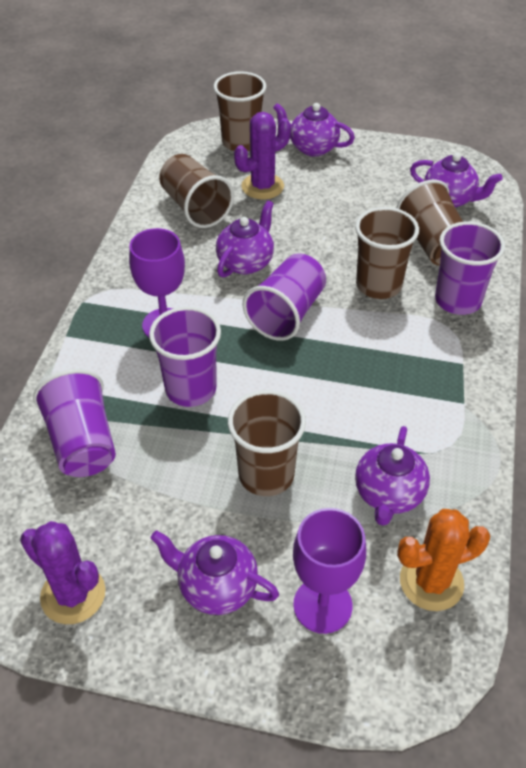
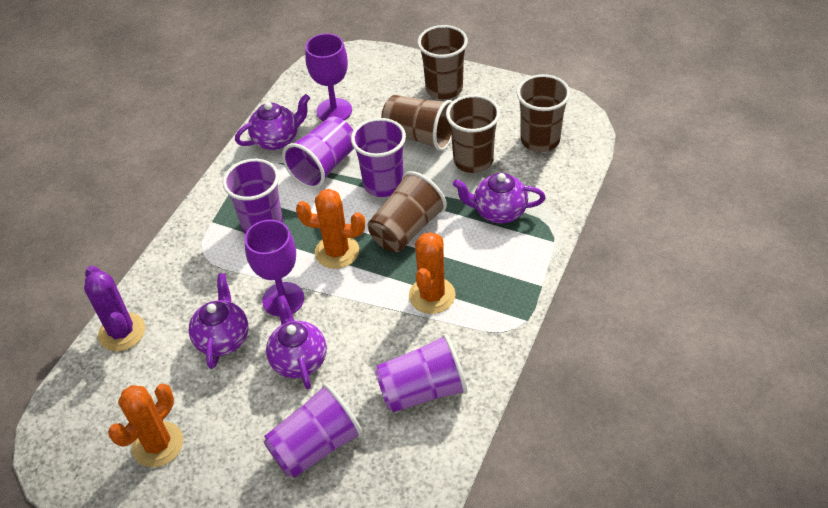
orange cactus: [397,509,491,611] = 1 -> [108,384,183,467] [296,189,365,269] [409,232,456,314] = 3
purple cactus: [20,521,106,624] [234,112,291,199] = 2 -> [84,266,145,351] = 1
purple cup: [33,369,116,477] [149,307,221,407] [243,253,326,341] [435,221,505,315] = 4 -> [222,159,283,234] [264,383,363,478] [282,117,354,189] [351,118,406,197] [374,334,468,412] = 5
purple teapot: [151,530,279,615] [216,200,274,277] [273,103,355,157] [355,426,430,526] [410,153,503,208] = 5 -> [189,274,249,369] [235,94,310,150] [266,295,327,389] [453,173,546,223] = 4

